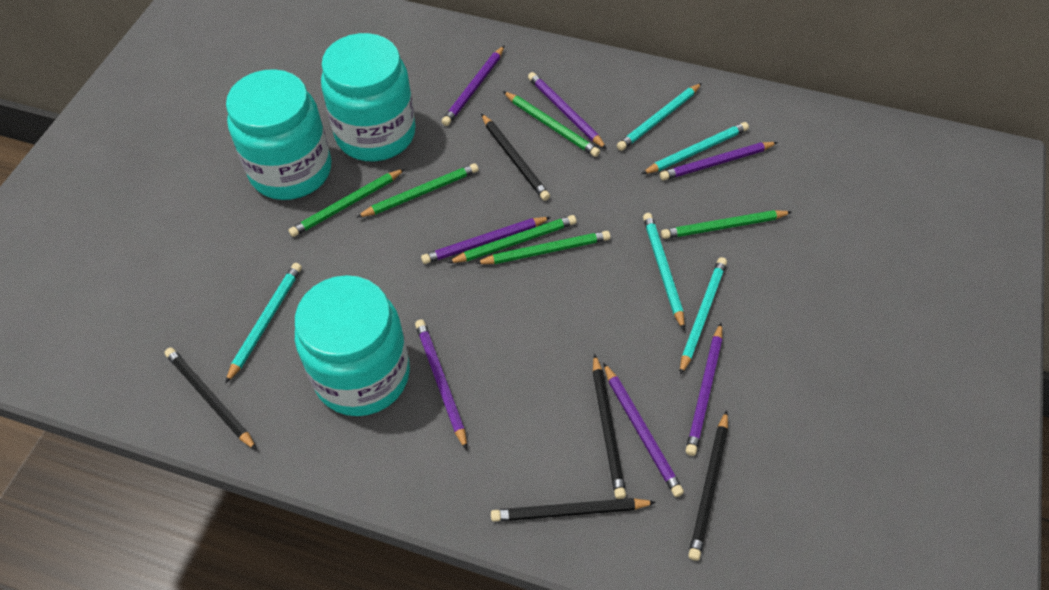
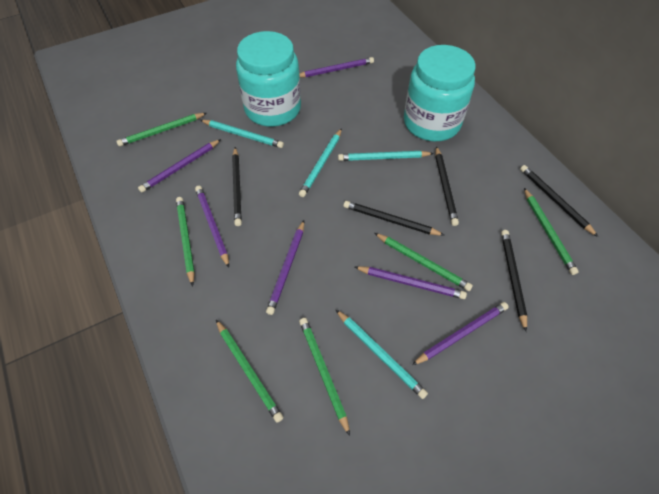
purple pencil: [415,319,467,450] [421,217,551,264] [442,46,504,126] [528,72,607,149] [603,363,684,497] [660,142,778,180] [686,323,722,456] = 7 -> [138,139,221,193] [195,186,229,268] [266,220,304,315] [299,57,374,77] [355,266,467,299] [412,302,509,365] = 6
turquoise jar: [226,69,331,200] [295,275,410,416] [321,33,416,162] = 3 -> [236,31,301,127] [404,45,476,141] = 2
turquoise pencil: [225,263,302,384] [617,83,702,151] [642,122,749,174] [643,213,685,330] [680,257,727,375] = 5 -> [200,120,284,148] [299,128,342,197] [335,309,428,399] [338,151,434,161] = 4

